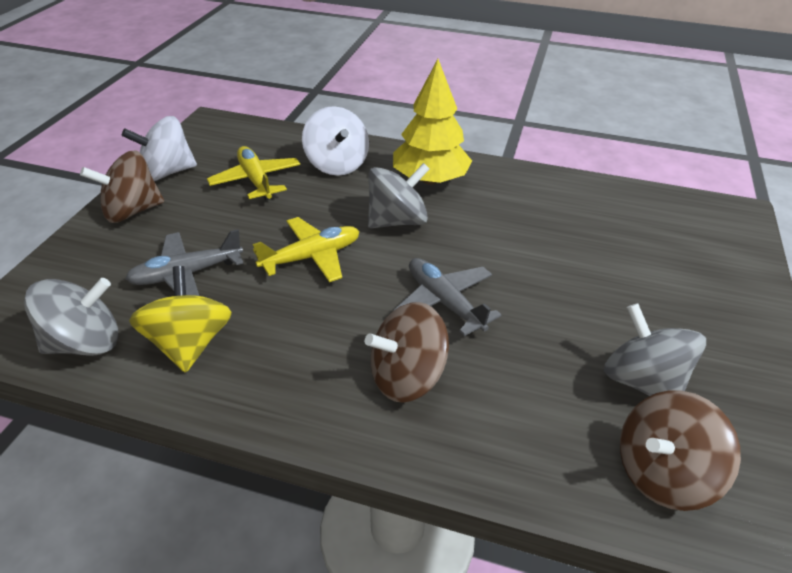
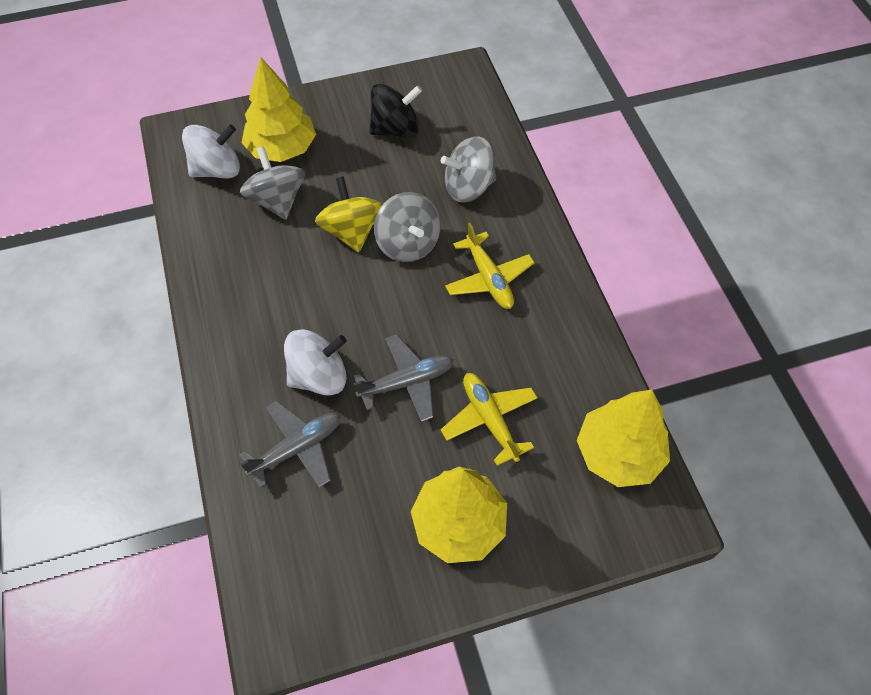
black spinning top: none = 0 -> [369,84,422,138] = 1
brown spinning top: [80,150,164,223] [365,302,449,403] [620,390,741,511] = 3 -> none = 0
yellow tree: [393,59,472,185] = 1 -> [242,57,316,162] [411,467,507,563] [577,389,670,487] = 3

